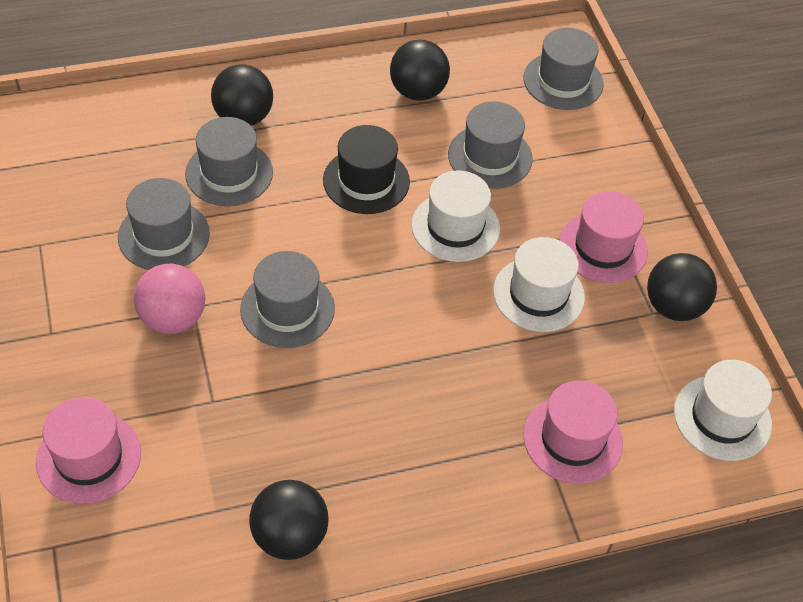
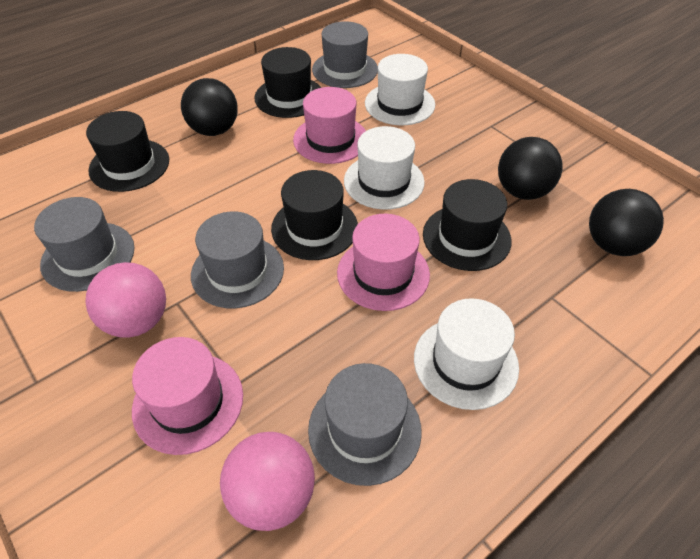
black ball: [211,64,273,126] [249,480,329,560] [390,39,450,101] [647,253,717,321] = 4 -> [181,78,238,136] [498,137,563,200] [589,189,664,256] = 3
black hat: [323,125,410,214] = 1 -> [86,111,169,192] [254,47,321,118] [271,170,358,260] [423,179,512,271] = 4
grey hat: [118,178,210,270] [185,117,273,206] [240,251,335,348] [448,101,533,189] [523,28,604,110] = 5 -> [34,197,135,292] [191,211,284,308] [308,363,422,486] [312,21,378,88] = 4
pink ball: [134,264,206,334] = 1 -> [85,262,166,338] [220,432,315,531] = 2

